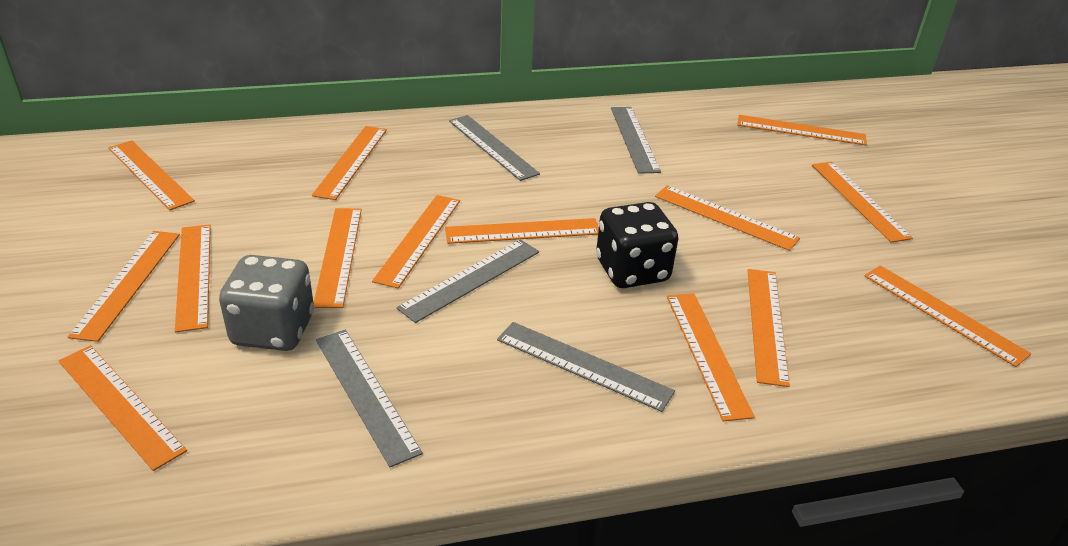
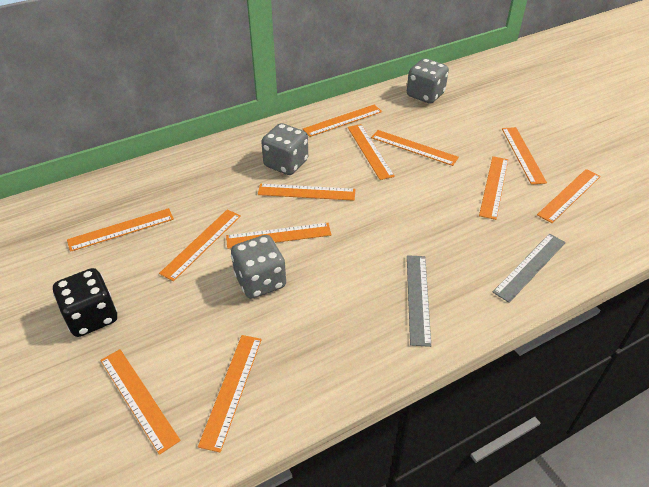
grey dice: [219,255,314,351] = 1 -> [231,235,286,299] [261,123,308,175] [407,58,449,104] = 3
grey ruler: [316,330,423,467] [397,239,539,323] [449,115,540,181] [497,322,675,412] [611,107,661,174] = 5 -> [407,255,431,347] [493,234,566,303] = 2
orange ruler: [59,345,187,471] [68,231,180,342] [109,140,195,210] [175,224,211,332] [312,126,387,200] [314,208,362,308] [372,195,460,288] [445,218,599,244] [655,185,800,251] [667,293,755,421] [737,115,867,146] [748,269,790,387] [812,162,913,243] [864,265,1031,367] = 14 -> [67,208,174,252] [100,349,181,455] [159,209,241,281] [198,335,262,452] [226,223,332,249] [258,184,355,201] [303,105,382,137] [348,124,395,180] [371,130,459,166] [479,156,508,220] [502,127,547,185] [537,169,601,223] = 12

